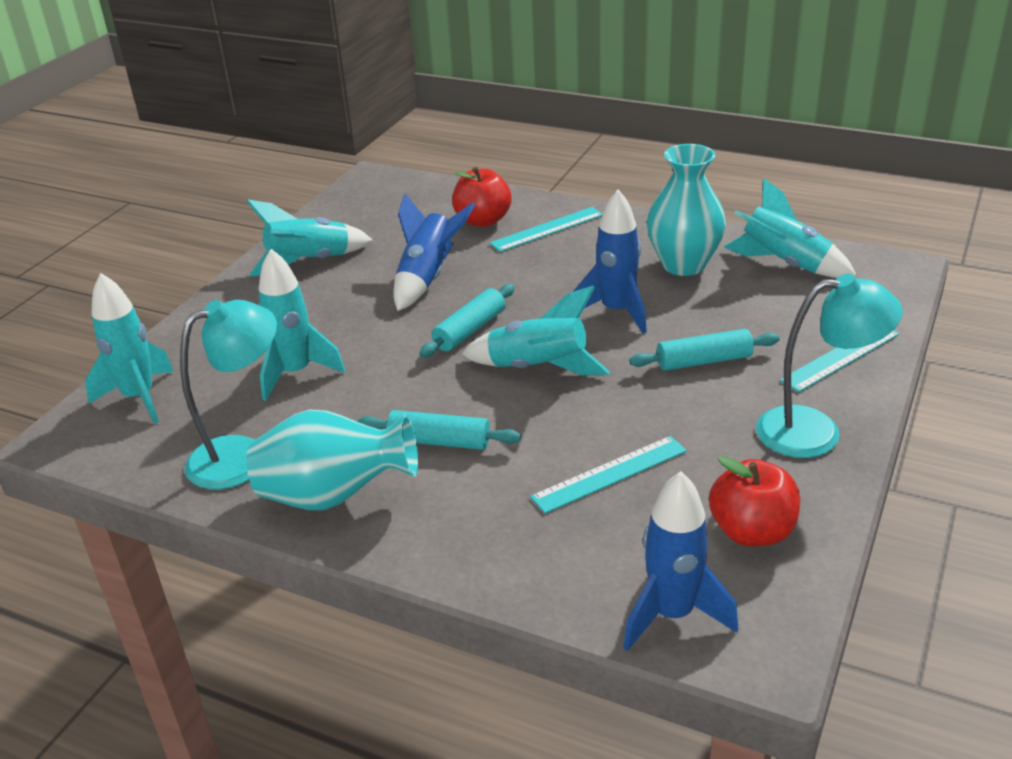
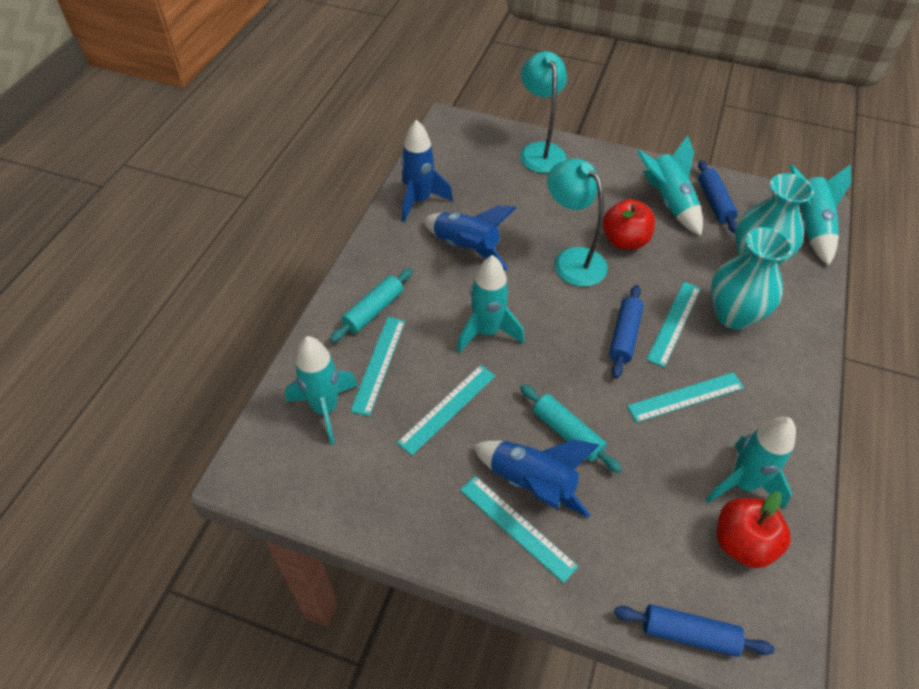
blue rolling pin: none = 0 -> [609,285,644,378] [614,604,774,657] [698,160,738,234] = 3
turquoise rolling pin: [358,410,521,450] [419,284,515,357] [629,329,780,371] = 3 -> [330,268,413,342] [520,384,622,473] = 2
turquoise ruler: [489,207,603,252] [530,436,687,514] [780,330,899,392] = 3 -> [350,317,405,416] [397,365,495,455] [460,476,578,583] [627,372,744,423] [646,282,701,367] = 5

